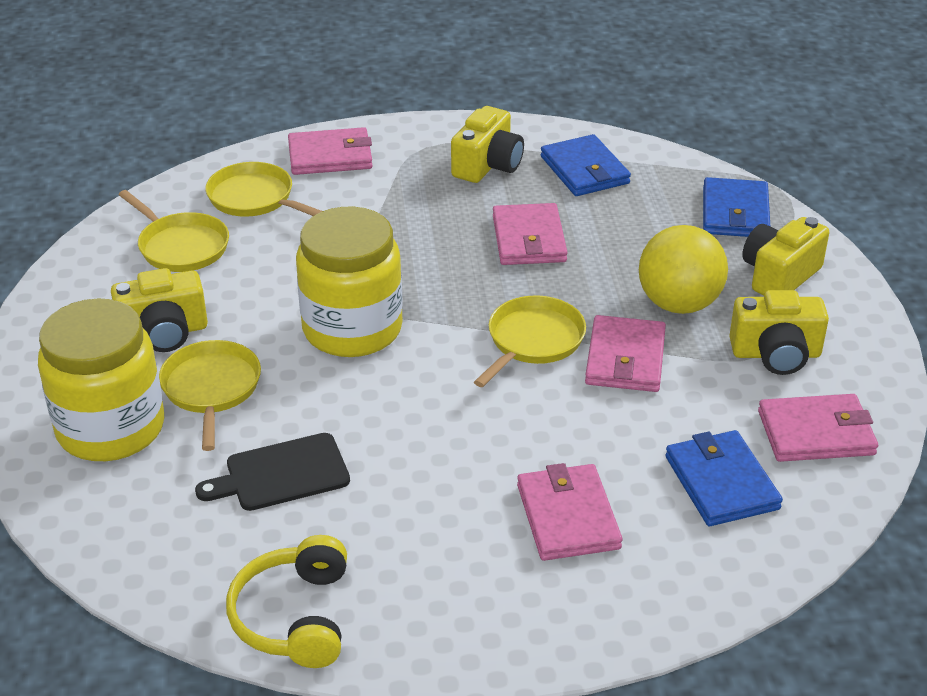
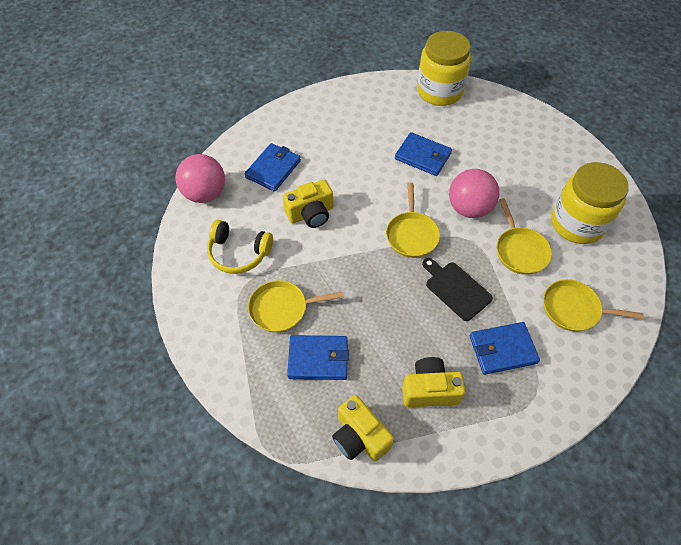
blue wallet: [541,134,631,196] [665,430,783,526] [703,177,771,237] = 3 -> [245,143,301,192] [287,335,349,380] [395,132,452,176] [470,322,540,375] = 4
pink ball: none = 0 -> [176,154,225,203] [449,169,499,218] = 2
pink wallet: [288,127,373,175] [493,203,568,265] [517,463,623,561] [585,315,666,392] [758,394,878,462] = 5 -> none = 0
yellow ball: [639,225,728,314] = 1 -> none = 0
yellow camera: [111,268,208,352] [451,106,524,183] [729,290,829,375] [742,217,829,295] = 4 -> [283,180,333,228] [332,395,394,461] [402,357,465,407] = 3

